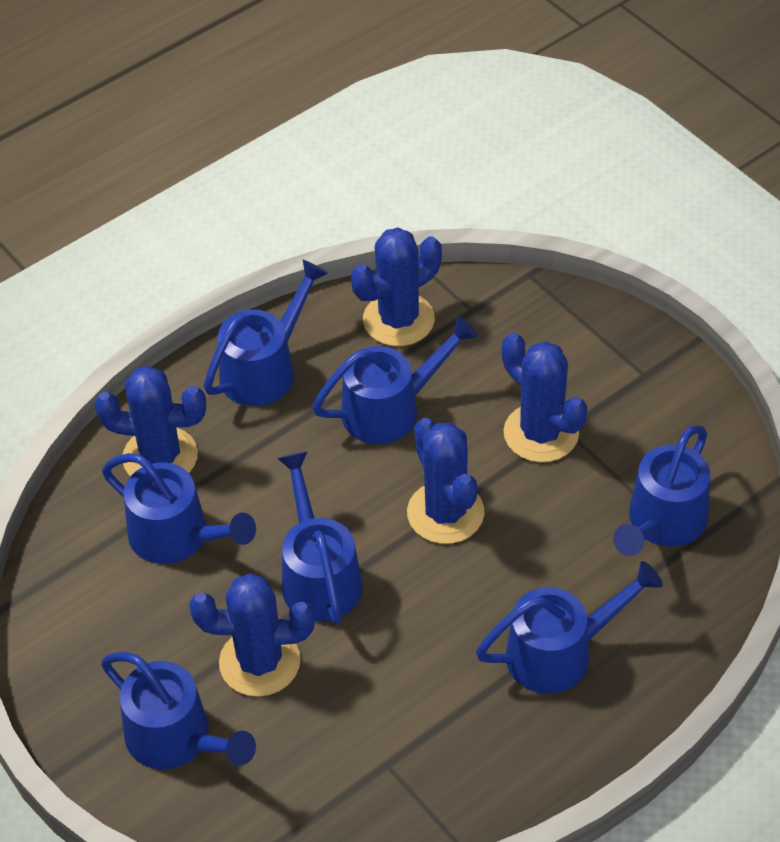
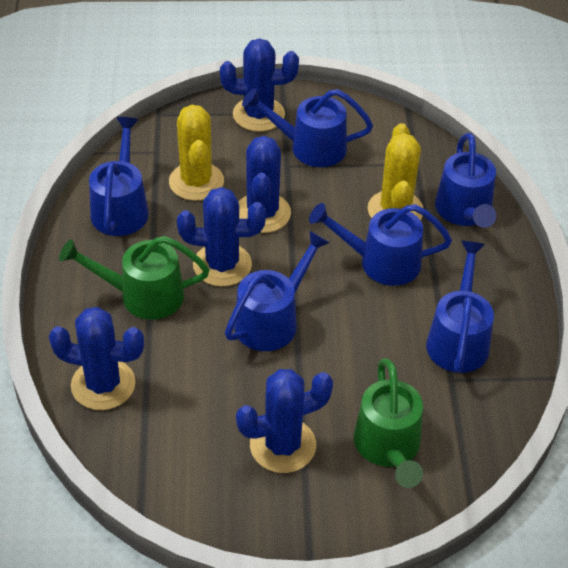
blue watering can: [101,652,256,769] [102,453,256,564] [204,260,328,406] [277,451,363,625] [312,316,478,444] [476,561,663,694] [613,425,710,556] = 7 -> [89,117,149,236] [225,230,330,351] [242,88,373,167] [309,203,452,286] [426,241,494,373] [435,133,497,228] = 6
green watering can: none = 0 -> [59,236,209,320] [354,359,423,488] = 2
yellow cactus: none = 0 -> [169,105,224,201] [368,123,423,220] = 2

